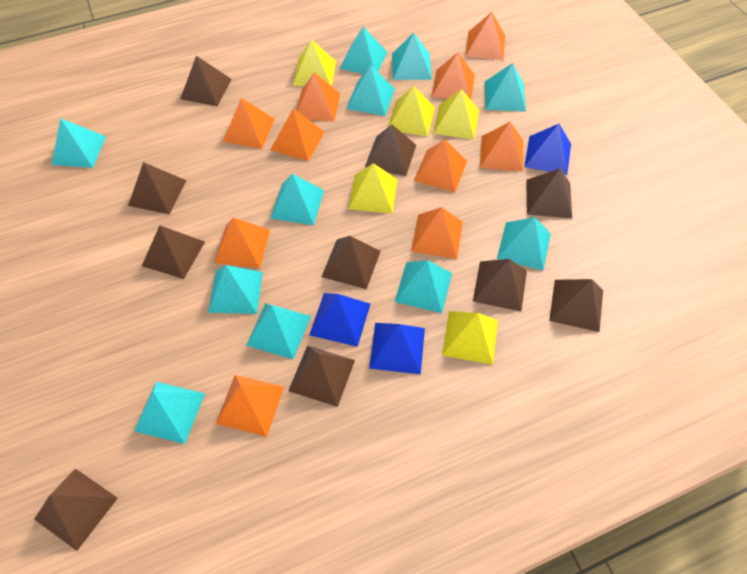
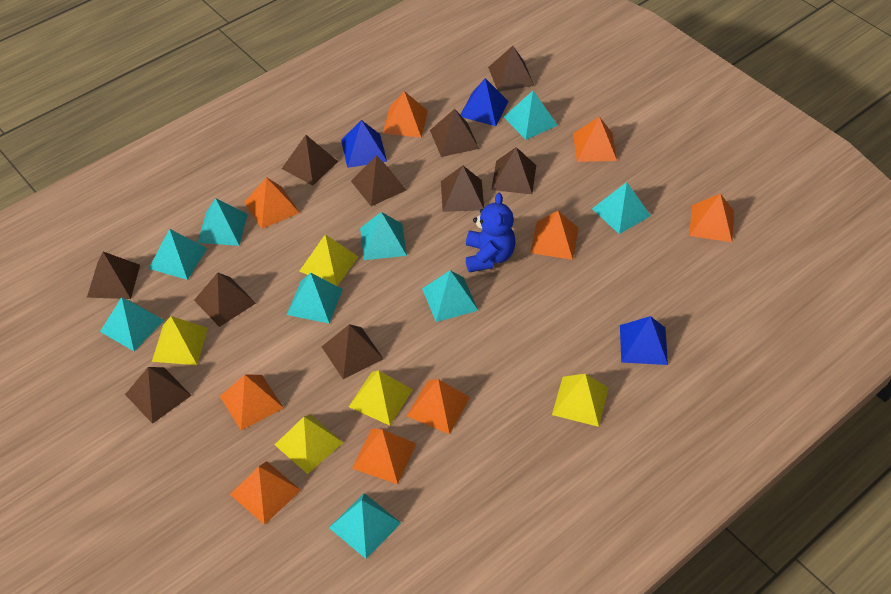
blue teddy bear: none = 0 -> [466,193,516,273] = 1
orange pyramid: [214,217,270,268] [216,375,284,437] [223,98,275,149] [270,109,325,161] [296,72,340,122] [411,207,463,259] [414,140,467,193] [431,52,475,100] [465,12,505,60] [480,122,523,172] = 10 -> [220,374,284,430] [230,461,301,525] [244,177,300,229] [352,429,416,484] [383,91,428,138] [407,379,470,434] [530,211,579,260] [573,117,617,162] [689,193,734,242] = 9
turquoise pyramid: [51,118,106,168] [134,382,205,444] [208,265,263,314] [246,303,311,359] [270,174,324,225] [339,27,387,74] [347,66,395,116] [392,33,432,80] [395,260,452,313] [484,63,526,112] [497,217,551,270] = 11 -> [100,297,165,351] [149,229,207,280] [197,198,248,246] [287,273,343,323] [329,493,401,559] [360,212,407,260] [422,270,479,322] [504,91,558,140] [592,182,651,234] = 9

